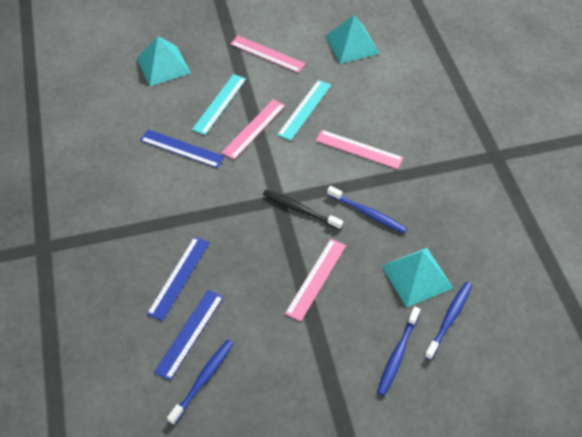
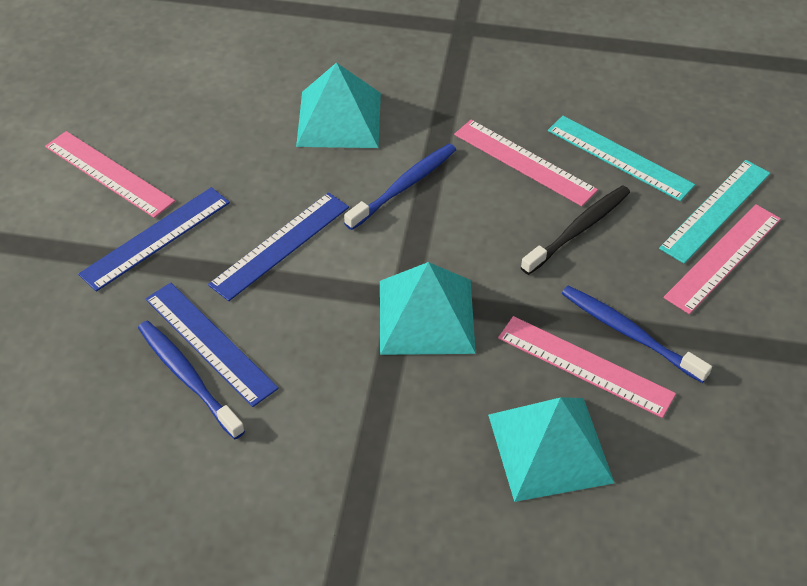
blue toothbrush: [167,340,234,425] [327,186,407,233] [377,307,421,396] [424,282,472,360] = 4 -> [138,321,245,439] [344,144,456,230] [562,285,712,383] = 3

